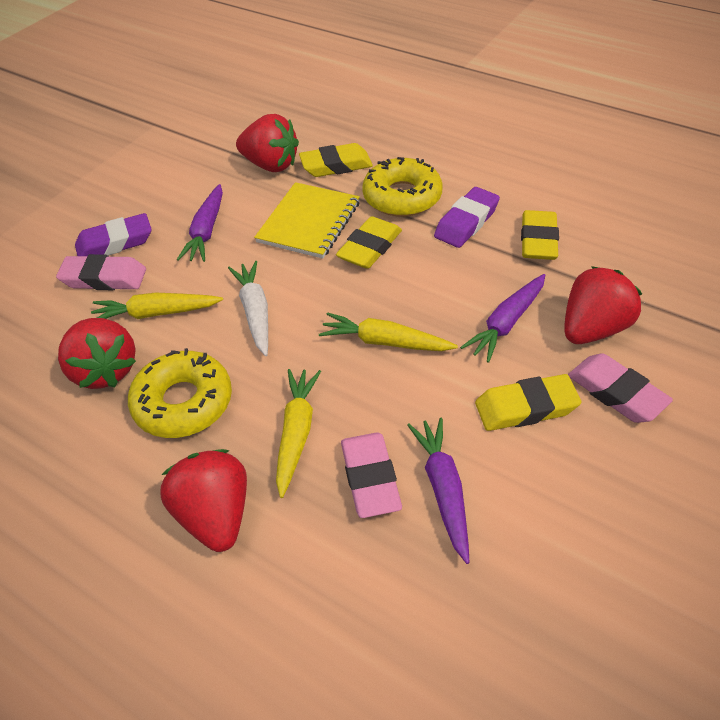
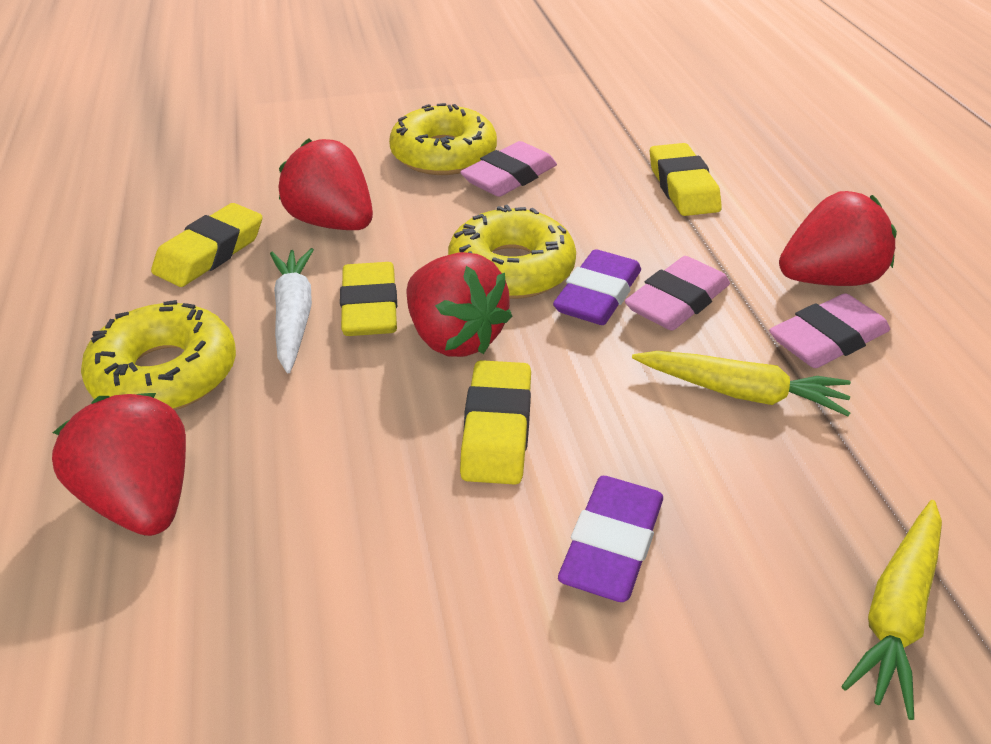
purple carrot: [177,184,223,262] [407,417,470,564] [460,274,545,363] = 3 -> none = 0
yellow carrot: [91,293,223,319] [276,369,321,498] [319,312,458,351] = 3 -> [632,351,851,416] [841,500,942,720] = 2
yellow donut: [128,348,232,438] [362,157,442,217] = 2 -> [81,300,236,410] [389,103,497,175] [448,205,576,299] = 3
yellow notebook: [254,182,360,259] = 1 -> none = 0

